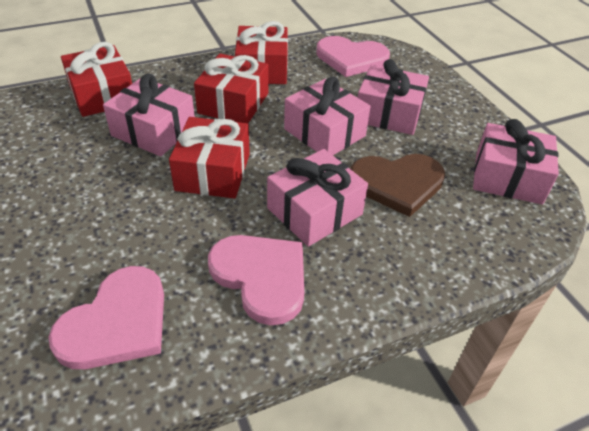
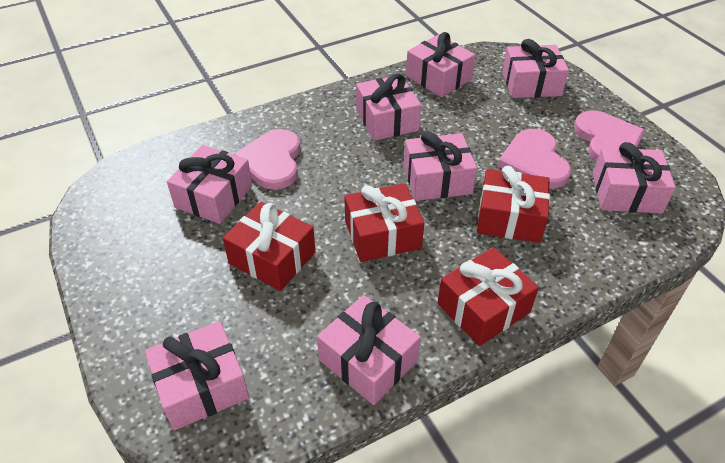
brown heart: [350,154,445,217] = 1 -> none = 0
pink gift: [103,73,195,156] [267,149,368,247] [284,76,371,155] [358,59,429,135] [473,119,559,205] = 5 -> [145,321,249,430] [167,145,252,224] [317,295,421,405] [356,74,421,141] [404,131,477,201] [406,32,475,97] [502,39,569,98] [593,142,676,213] = 8

